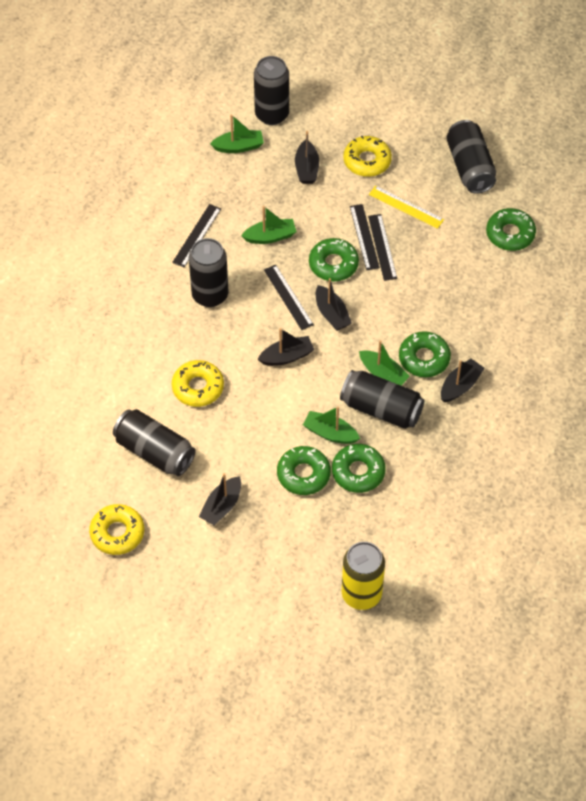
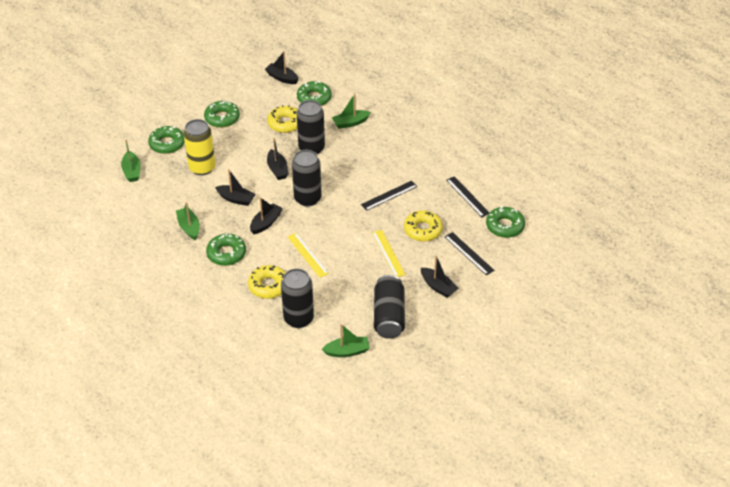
black can: [113,409,196,476] [189,238,228,307] [254,56,289,125] [340,370,424,429] [446,120,496,194] = 5 -> [281,269,314,328] [292,150,322,207] [297,100,325,154] [374,275,405,339] = 4
black ruler: [172,204,221,267] [264,265,314,330] [350,204,380,270] [368,214,397,281] = 4 -> [361,181,417,211] [445,232,495,275] [446,176,489,217] = 3
yellow ruler: [369,186,444,229] = 1 -> [288,233,329,278] [372,230,405,277] = 2

